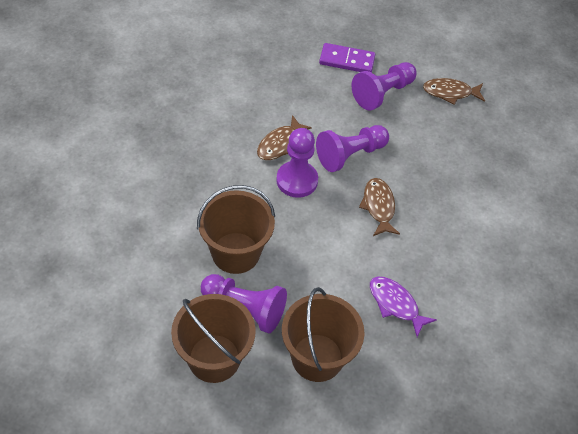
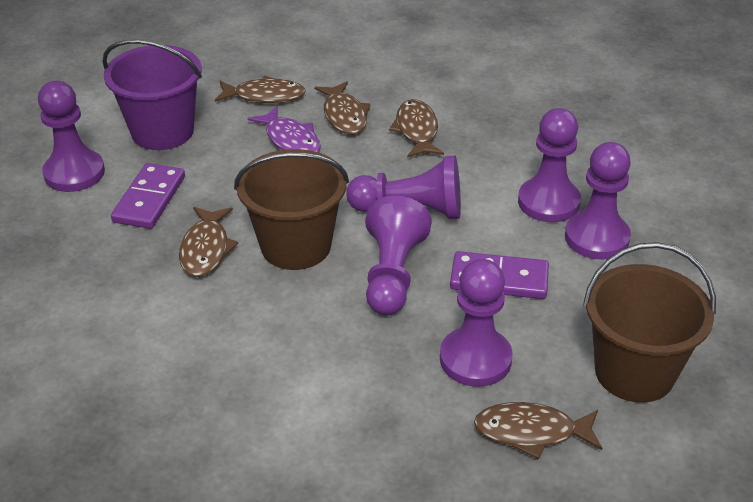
brown bucket: [171,294,256,383] [197,185,275,274] [282,287,365,382] = 3 -> [234,149,349,270] [583,242,716,403] = 2
brown fish: [257,115,312,160] [359,178,400,236] [423,78,485,105] = 3 -> [179,207,238,277] [215,76,306,103] [314,82,371,135] [389,99,444,158] [474,402,602,459] = 5
purple bucket: none = 0 -> [102,40,202,150] = 1
purple domino: [319,43,375,73] = 1 -> [111,163,185,229] [450,251,549,299] = 2
purple pawn: [201,274,287,333] [276,128,318,198] [316,125,389,172] [351,62,417,110] = 4 -> [38,81,105,192] [346,156,461,219] [365,196,432,315] [440,259,513,387] [518,108,581,222] [565,142,631,260] = 6

